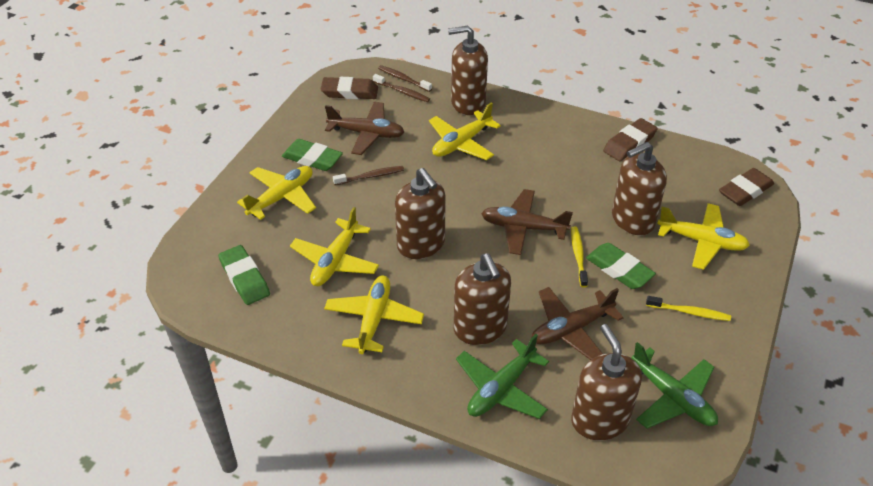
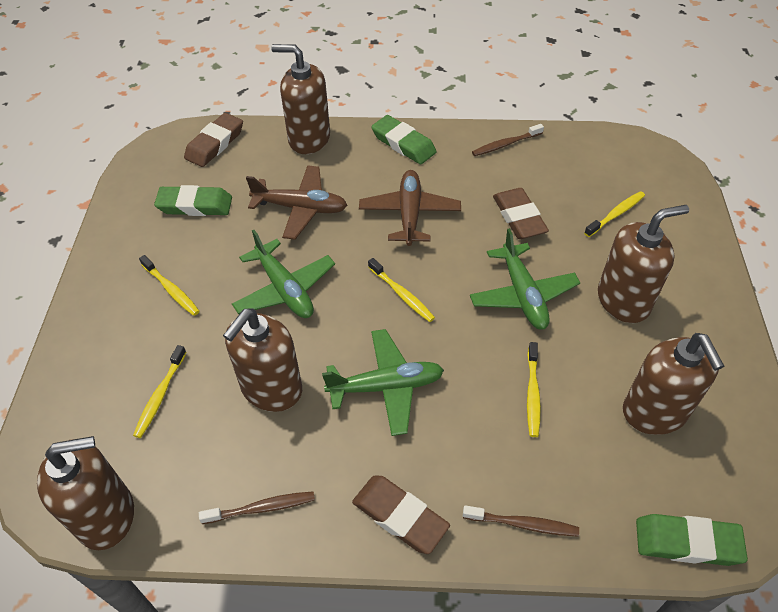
brown plane: [325,102,404,155] [481,189,573,255] [532,287,624,360] = 3 -> [246,165,347,240] [359,170,461,246] = 2
green plane: [456,334,549,419] [631,342,718,428] = 2 -> [232,230,335,318] [322,329,444,436] [470,228,580,330] = 3
yellow plane: [237,166,316,220] [290,207,379,286] [324,276,424,354] [429,103,501,160] [657,203,750,270] = 5 -> none = 0
yellow toothbrush: [571,227,588,287] [646,296,731,321] = 2 -> [133,345,187,438] [139,255,200,316] [368,258,435,322] [527,342,541,437] [584,191,645,237] = 5

